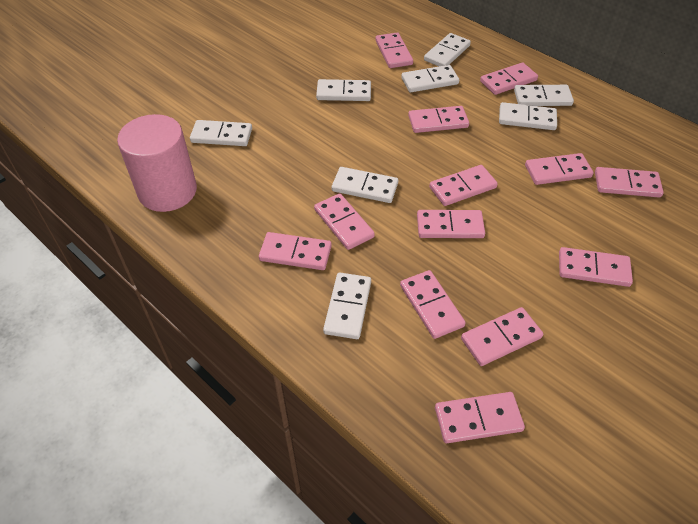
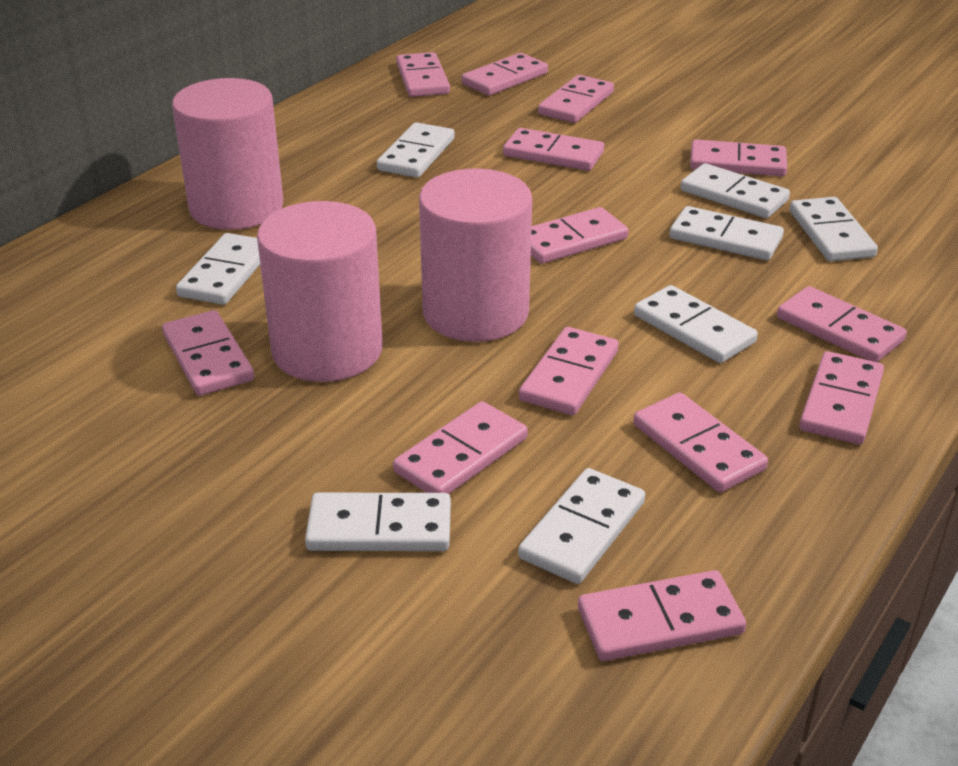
pink cylinder: [117,114,197,212] = 1 -> [172,78,283,230] [257,201,383,382] [419,168,532,342] = 3

